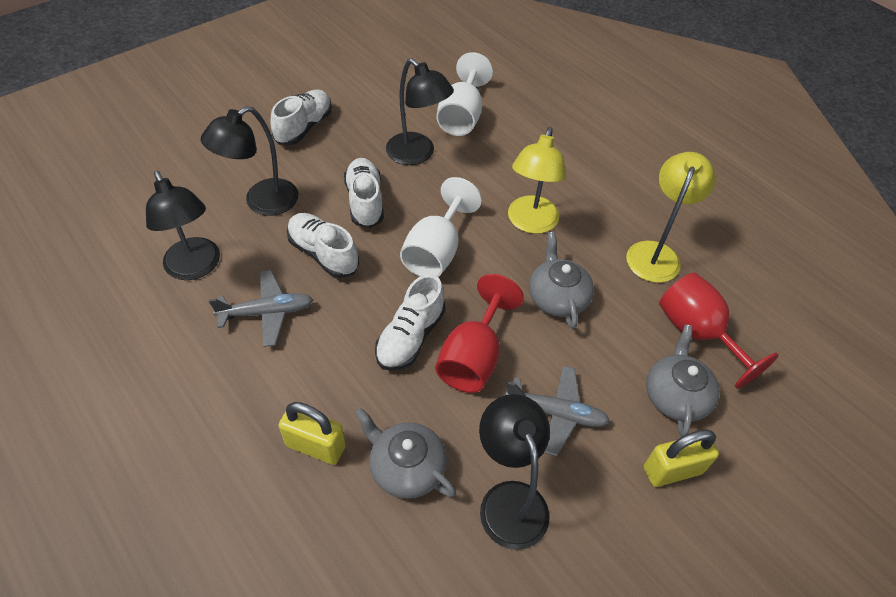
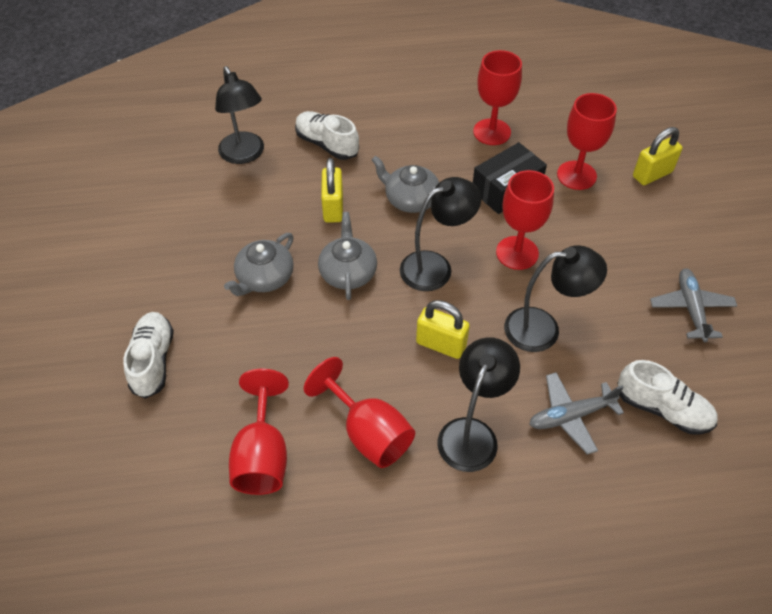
black box: none = 0 -> [473,142,547,214] = 1
red goblet: [435,274,524,393] [659,273,779,389] = 2 -> [229,369,289,495] [304,357,415,468] [473,50,522,145] [496,170,554,270] [557,93,617,190] = 5
white goblet: [400,177,482,277] [436,52,493,136] = 2 -> none = 0
white shoe: [270,89,332,145] [287,213,359,278] [344,158,384,228] [375,274,445,371] = 4 -> [124,312,174,399] [295,111,359,160] [618,360,718,435] = 3
yellow lamp: [508,127,566,234] [626,152,716,283] = 2 -> none = 0
yellow padlock: [278,402,346,465] [644,430,719,487] = 2 -> [321,158,343,223] [416,300,470,359] [633,127,683,185] = 3

